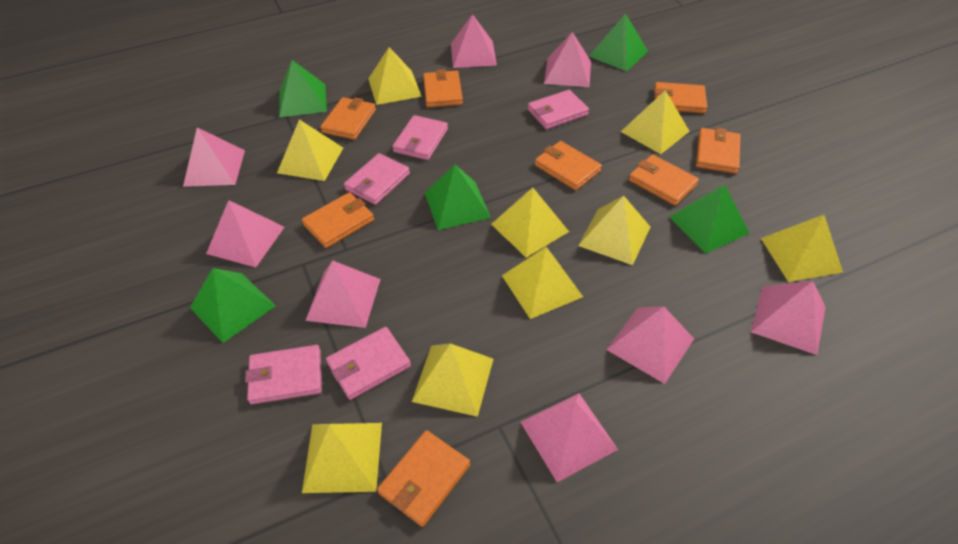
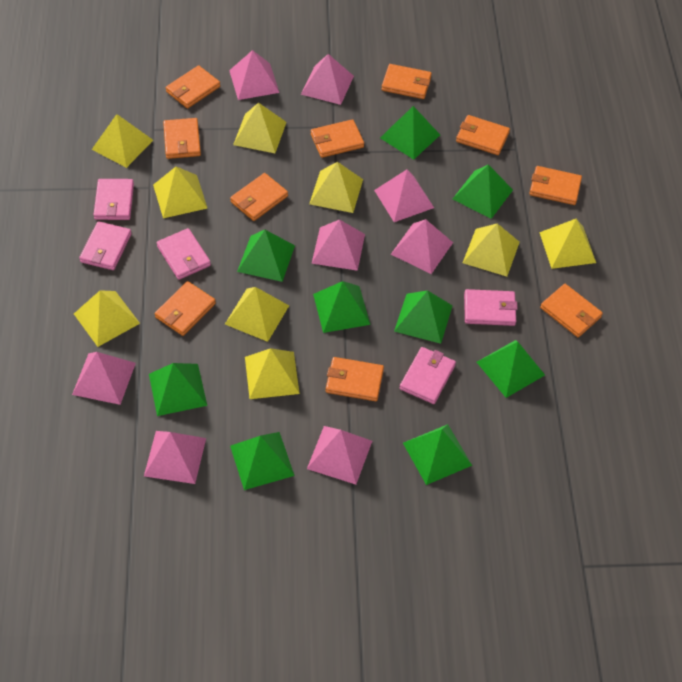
green pyramid: [190,268,276,343] [279,60,327,117] [425,165,491,230] [589,14,648,72] [670,184,749,254] = 5 -> [149,363,207,416] [230,432,295,490] [237,230,295,282] [313,281,370,333] [380,106,440,160] [394,290,453,344] [403,424,472,485] [453,165,513,219] [477,340,545,398] = 9
orange wallet: [302,192,374,248] [320,97,376,140] [377,430,470,527] [423,69,463,107] [535,141,602,190] [629,154,699,206] [654,82,707,113] [696,128,740,174] = 8 -> [155,281,216,336] [163,118,201,159] [166,65,220,108] [230,173,288,221] [311,119,364,158] [326,357,384,401] [381,64,432,99] [456,115,510,155] [529,166,582,205] [540,284,603,337] = 10

